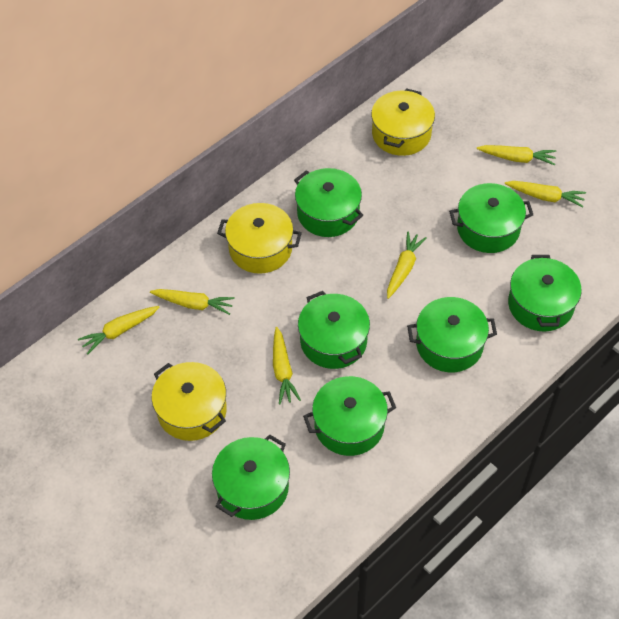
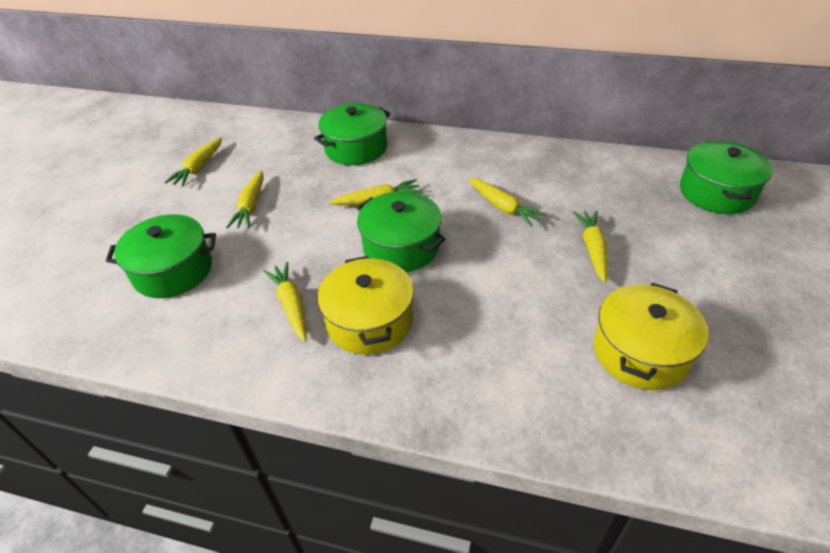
green pot: [212,434,290,520] [294,168,363,237] [298,291,370,369] [303,376,396,456] [407,297,497,372] [449,183,533,253] [508,255,582,332] = 7 -> [106,214,216,298] [314,103,390,165] [357,191,446,272] [680,141,773,214] = 4
yellow pot: [152,362,227,441] [217,203,302,274] [371,88,435,156] = 3 -> [317,256,414,355] [594,283,708,390] = 2

